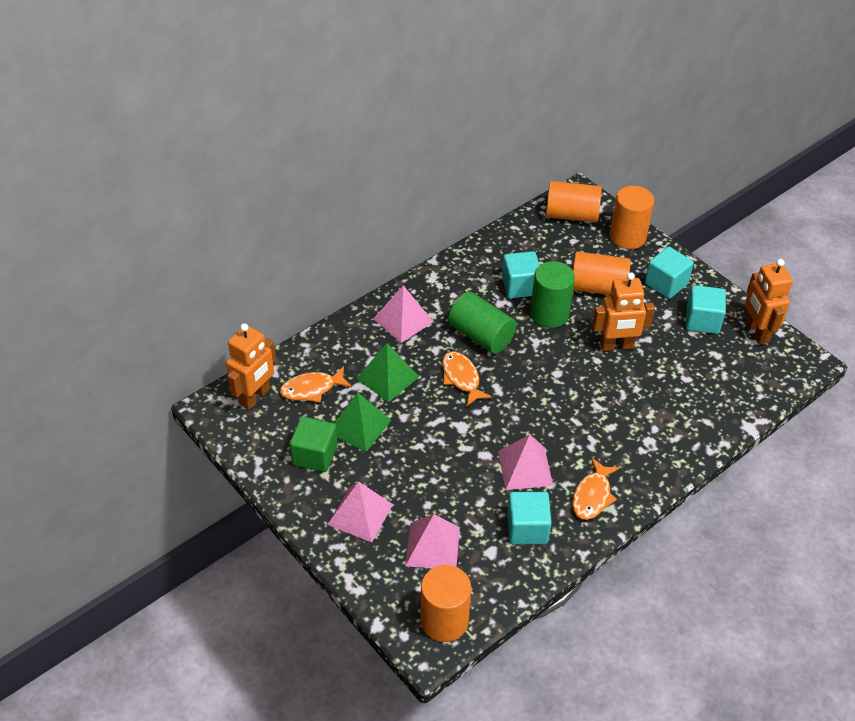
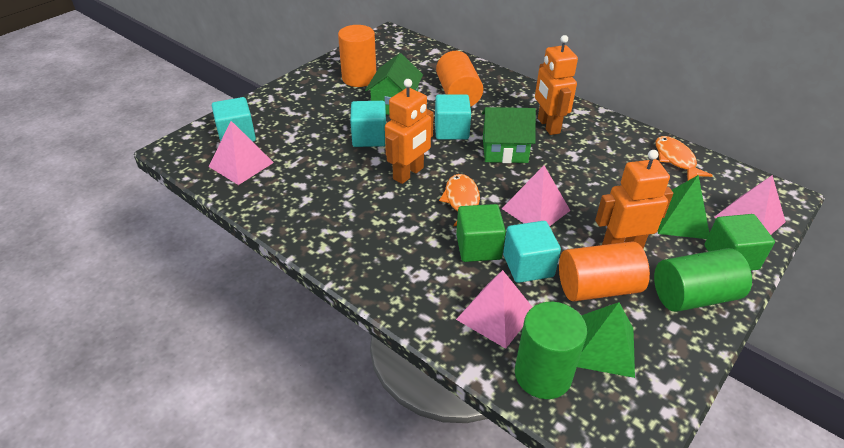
green cube: [290,417,337,472] = 1 -> [456,204,506,262] [704,214,775,271] = 2
green house: none = 0 -> [365,53,423,115] [482,107,536,163] = 2
orange cylinder: [421,565,471,642] [546,181,602,223] [573,252,631,295] [610,186,654,249] = 4 -> [338,25,376,87] [436,51,483,107] [559,241,650,301] = 3
orange fish: [280,366,352,402] [442,351,492,406] [572,458,620,520] = 3 -> [439,174,480,227] [655,136,713,181] = 2

